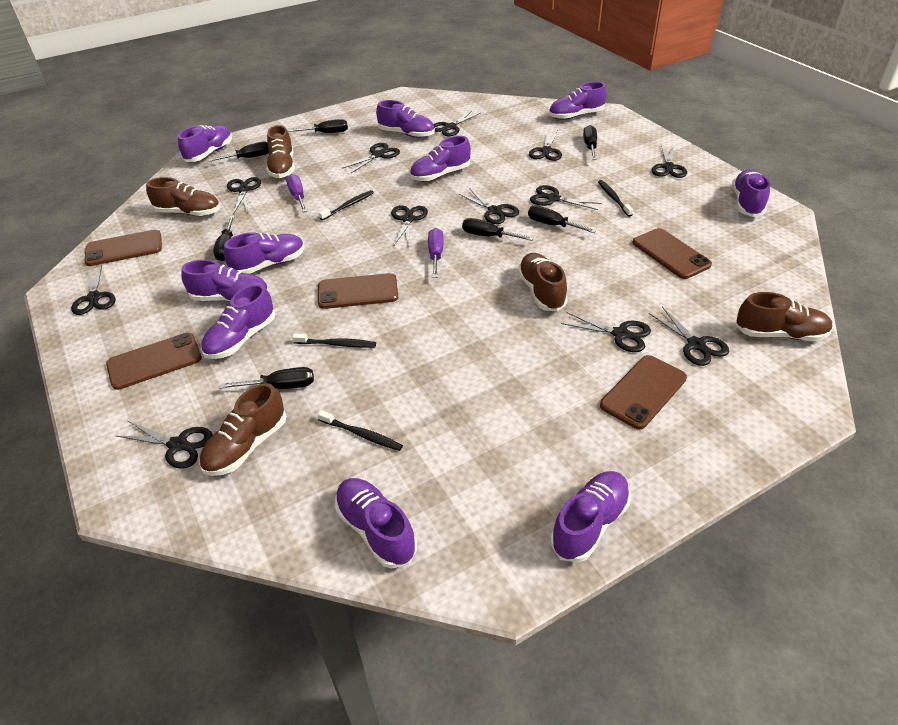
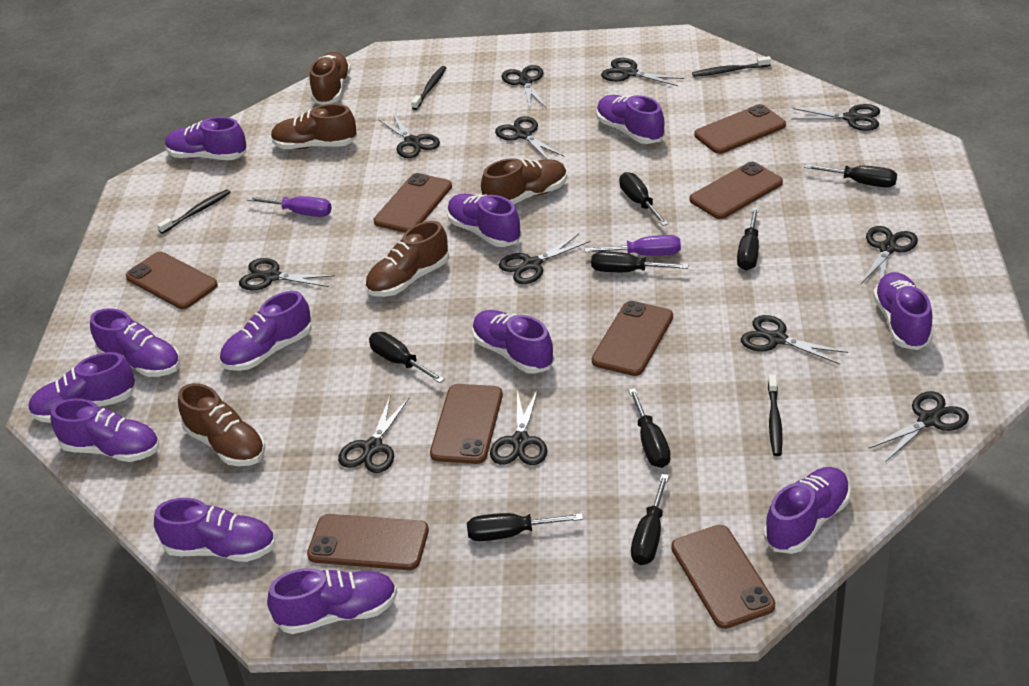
black screwdriver: [208,142,269,162] [213,215,235,261] [220,367,314,389] [288,119,348,133] [462,218,534,241] [528,205,596,233] [583,125,597,160] = 7 -> [369,332,445,383] [467,513,583,541] [591,251,688,272] [619,172,668,226] [629,388,671,468] [631,474,669,565] [737,207,759,270] [804,164,897,188] = 8
brown phone: [84,230,162,266] [106,333,202,390] [318,273,398,309] [600,355,687,429] [632,228,712,279] = 5 -> [126,252,218,309] [307,514,429,570] [374,173,452,233] [430,384,503,464] [592,301,673,376] [671,525,775,629] [690,162,783,219] [694,104,786,154] = 8
purple shoe: [178,125,232,162] [181,260,269,301] [201,284,275,359] [224,232,304,274] [335,478,417,569] [376,100,435,138] [410,136,471,181] [549,82,607,120] [550,471,631,563] [732,170,770,217] = 10 -> [28,352,136,423] [50,398,160,462] [90,308,180,377] [154,498,276,562] [165,117,247,160] [219,291,312,371] [267,568,397,634] [447,194,522,247] [472,310,554,374] [596,95,665,144] [764,467,850,554] [873,272,933,350] = 12

